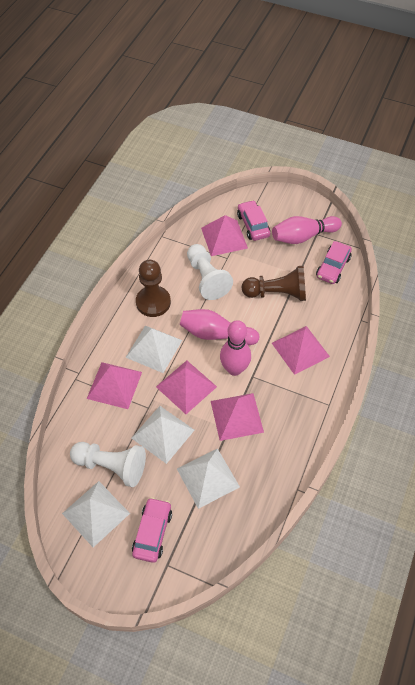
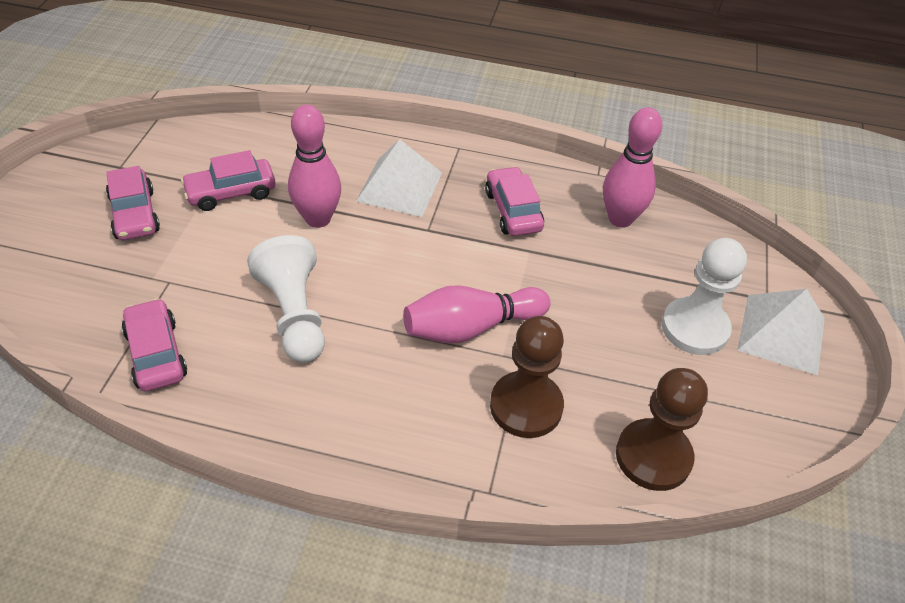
pink car: [132,497,172,563] [237,200,270,241] [316,241,352,284] = 3 -> [106,166,160,240] [122,298,187,391] [181,150,275,211] [485,166,544,236] = 4
pink pyramid: [87,362,142,409] [156,361,217,414] [201,215,248,256] [211,393,264,441] [272,326,330,375] = 5 -> none = 0
white pyramid: [62,481,130,547] [126,325,182,373] [132,406,195,464] [177,448,240,509] = 4 -> [356,139,442,217] [737,289,825,375] = 2

